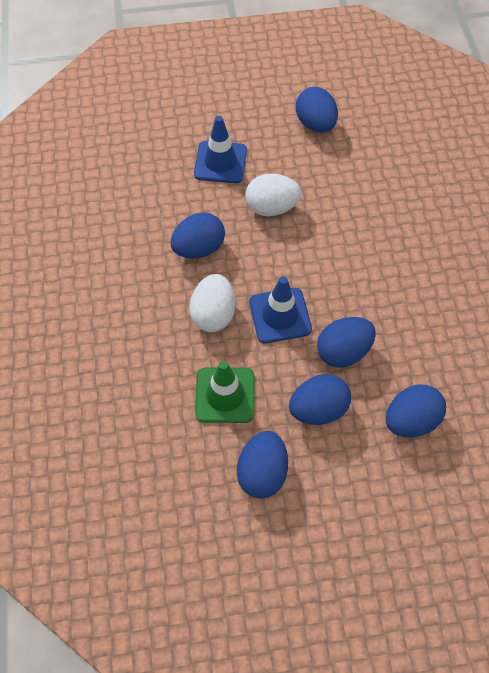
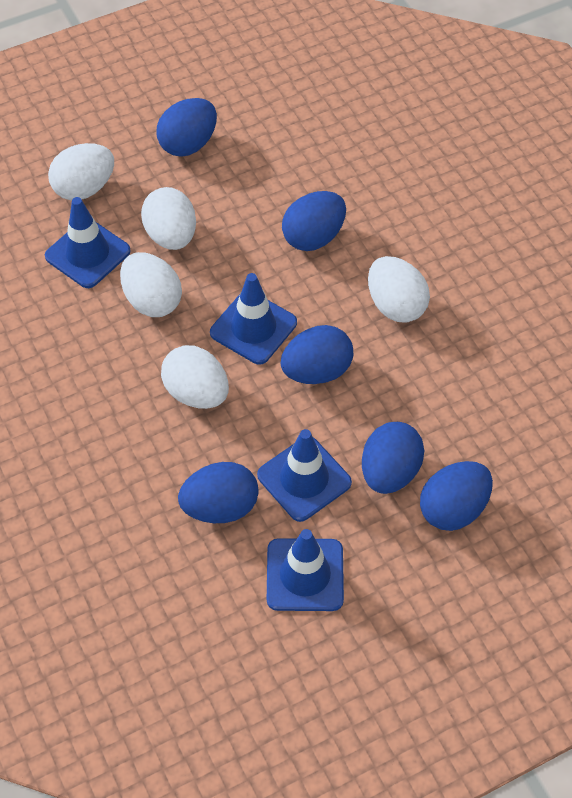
blue traffic cone: [194,116,247,183] [249,276,312,343] = 2 -> [45,197,131,288] [210,273,297,365] [257,429,352,522] [267,529,344,611] = 4
green traffic cone: [195,361,254,423] = 1 -> none = 0
white egg: [189,274,235,332] [245,173,301,216] = 2 -> [48,143,114,200] [120,252,182,317] [141,187,196,250] [161,345,229,409] [368,256,430,323] = 5

